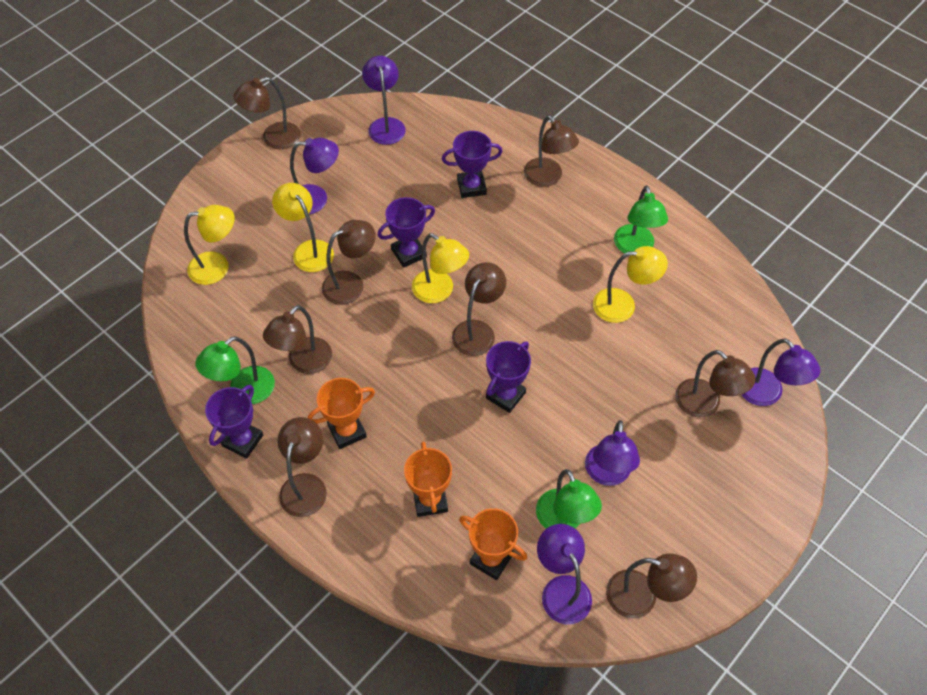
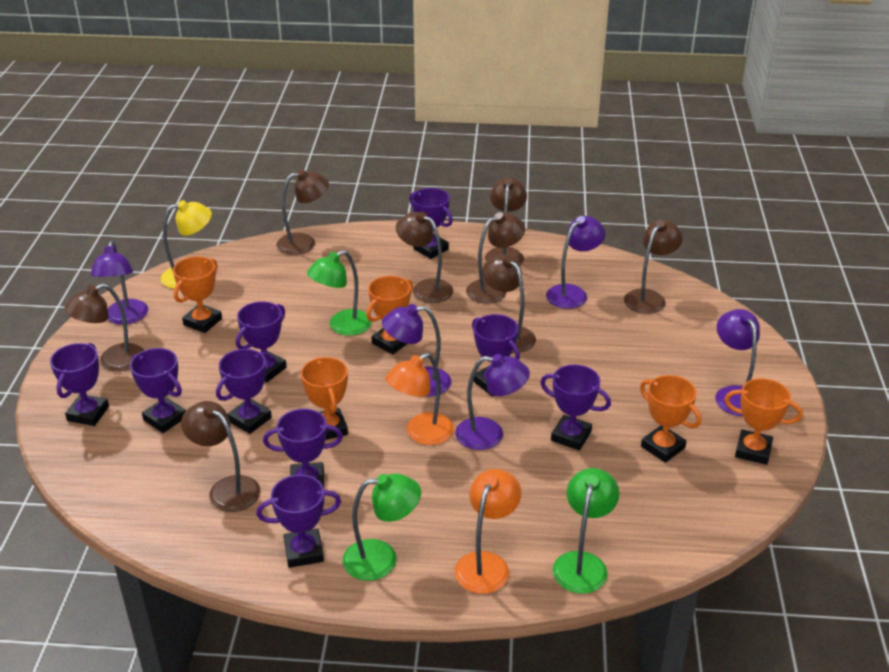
orange lamp: none = 0 -> [386,353,454,445] [455,469,521,594] = 2
orange trophy: [308,378,375,449] [404,441,452,517] [459,508,527,580] = 3 -> [173,256,222,333] [301,357,348,440] [366,276,413,355] [640,375,701,463] [724,378,803,465] = 5
purple trophy: [205,385,263,459] [377,197,435,268] [442,131,503,198] [486,341,531,413] = 4 -> [50,343,109,426] [130,348,186,433] [216,349,272,434] [236,301,287,382] [256,475,341,568] [263,409,343,488] [409,188,453,259] [472,314,520,396] [540,365,611,450] = 9
yellow lamp: [184,205,235,285] [272,183,334,272] [412,233,469,303] [593,246,668,323] = 4 -> [161,200,212,289] = 1

